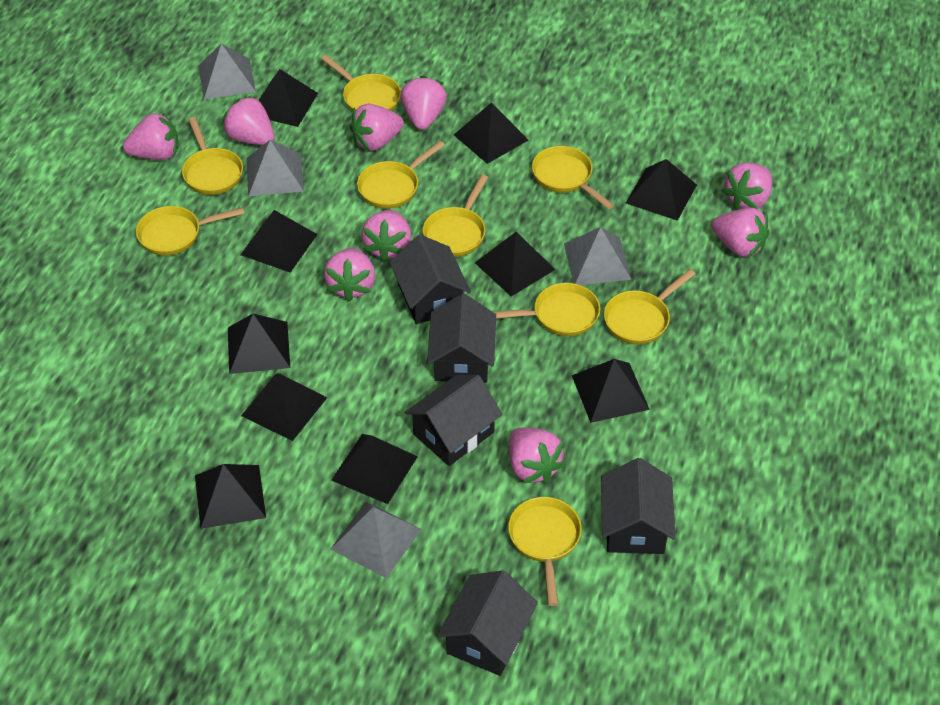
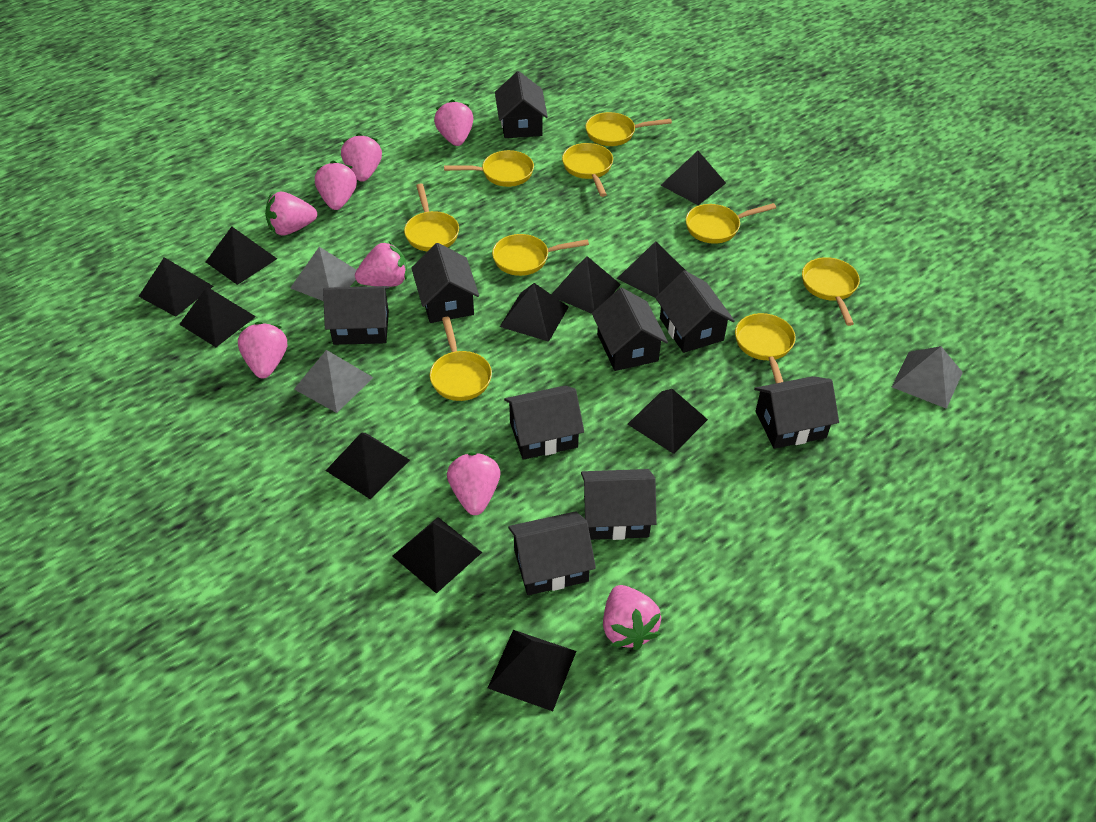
black house: [390,235,471,324] [405,375,502,466] [427,293,496,383] [437,570,538,676] [601,458,675,554] = 5 -> [323,286,389,345] [411,243,479,323] [495,71,548,138] [504,385,584,460] [508,511,596,595] [581,469,657,540] [592,288,668,371] [655,270,735,353] [754,376,839,449] = 9
black pyramid: [195,464,266,529] [228,314,290,374] [240,210,318,273] [241,373,327,441] [259,69,318,127] [331,434,418,504] [454,102,529,164] [475,232,556,297] [572,359,650,423] [626,159,697,221] = 10 -> [138,257,213,317] [179,287,256,347] [206,227,277,285] [325,433,410,499] [393,517,482,594] [488,630,576,711] [500,283,569,342] [551,256,621,314] [617,241,686,298] [627,389,708,454] [661,151,726,205] = 11
grey pyramid: [198,44,256,99] [246,140,304,196] [330,501,421,578] [564,227,631,285] = 4 -> [290,247,356,301] [294,350,373,413] [892,346,963,409] = 3
pink strawberry: [123,112,179,160] [222,95,275,145] [324,248,375,302] [350,103,404,151] [361,210,411,262] [401,75,447,130] [509,428,565,484] [711,207,770,257] [722,163,772,210] = 9 -> [238,322,287,379] [265,192,317,235] [315,161,357,210] [341,133,382,182] [355,241,407,287] [434,100,474,146] [447,452,501,515] [603,585,661,650] = 8

